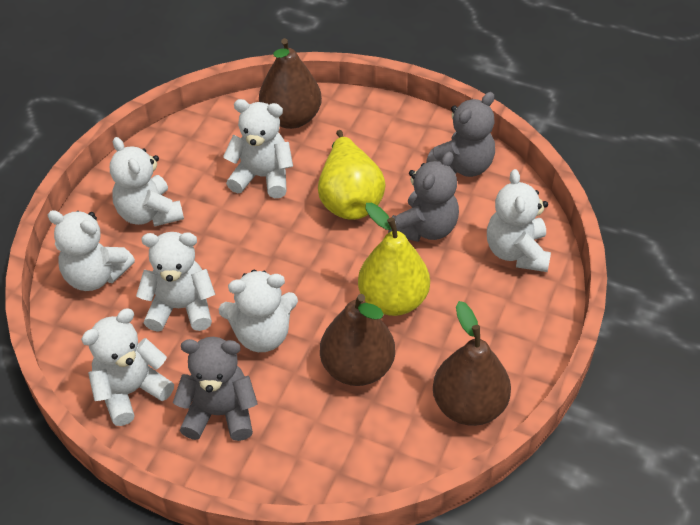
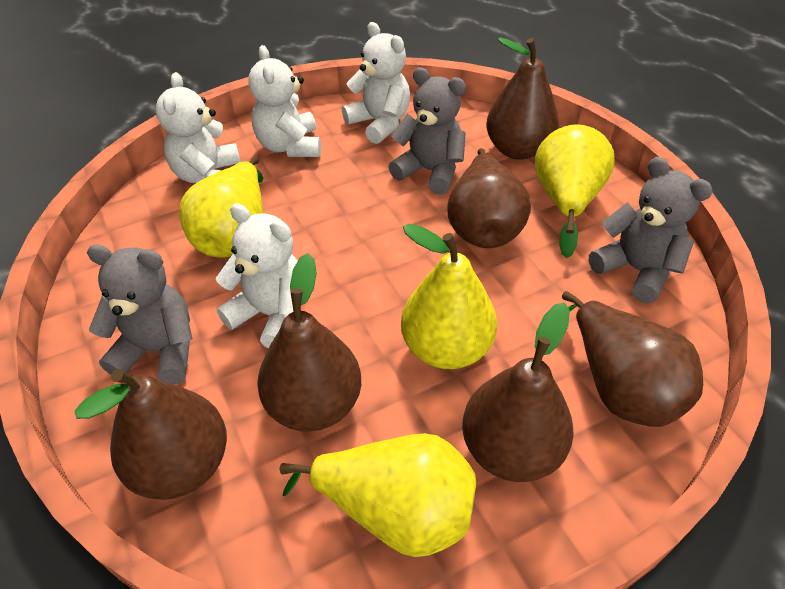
brown pear: [259,38,322,129] [320,294,395,386] [433,301,511,426] = 3 -> [75,369,227,500] [257,253,361,432] [447,148,531,248] [462,302,574,482] [486,37,559,160] [562,291,703,427] = 6
white teddy bear: [48,210,135,291] [81,309,174,426] [110,137,184,227] [136,232,215,332] [219,270,298,352] [223,99,293,198] [487,169,551,272] = 7 -> [156,72,240,183] [216,203,298,349] [248,45,321,157] [342,22,410,144] = 4
yellow pear: [318,130,386,220] [358,203,430,316] = 2 -> [179,157,264,258] [280,433,476,557] [401,224,497,369] [535,124,615,258] = 4

